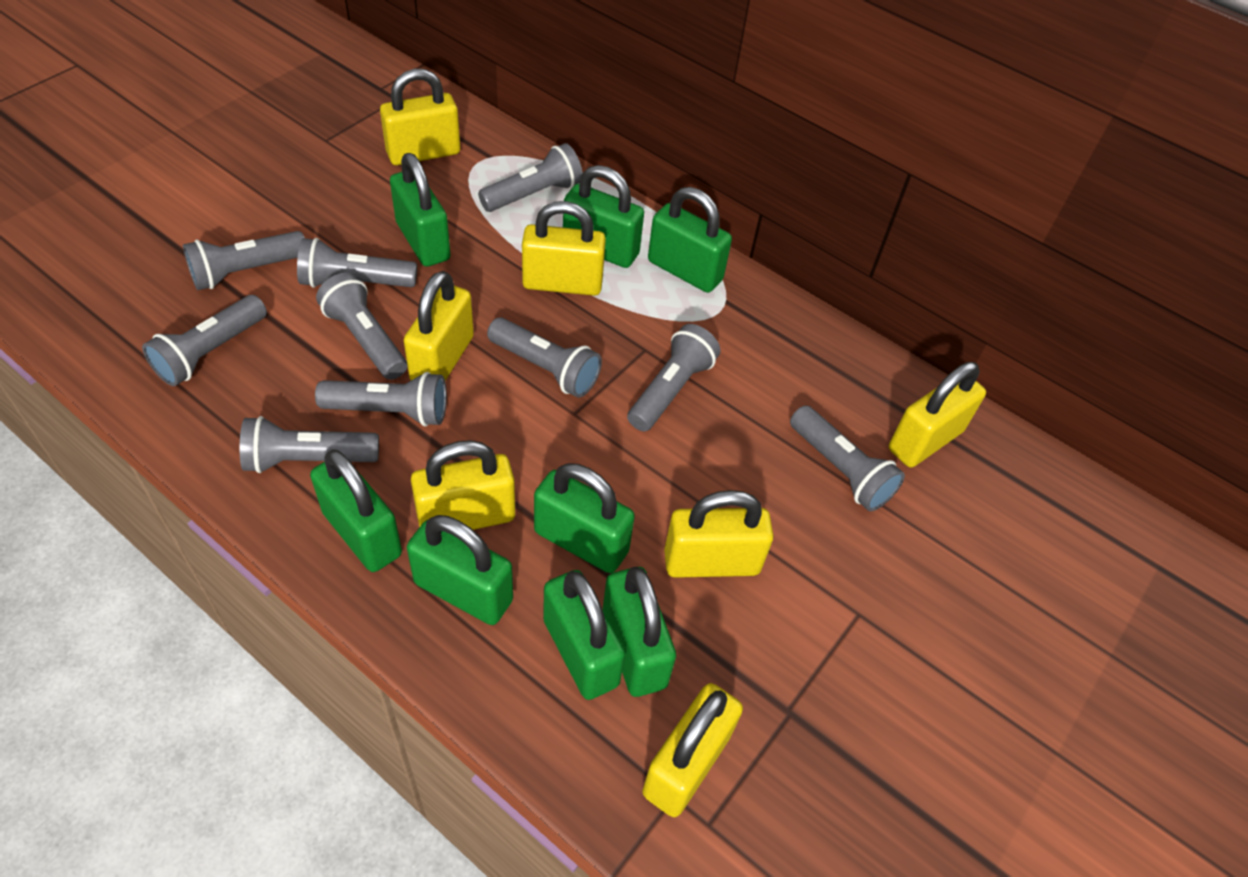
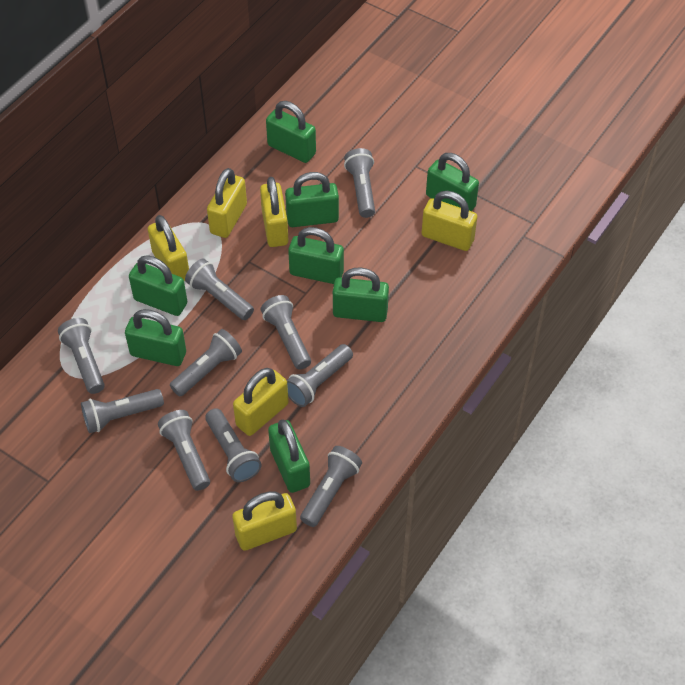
yellow padlock: [380,69,460,165] [404,271,474,381] [411,440,515,530] [522,201,606,296] [642,683,743,817] [664,490,774,578] [889,362,986,468] = 7 -> [148,215,189,281] [207,168,247,238] [232,491,297,551] [233,368,289,436] [260,177,289,247] [422,191,477,251] = 6

